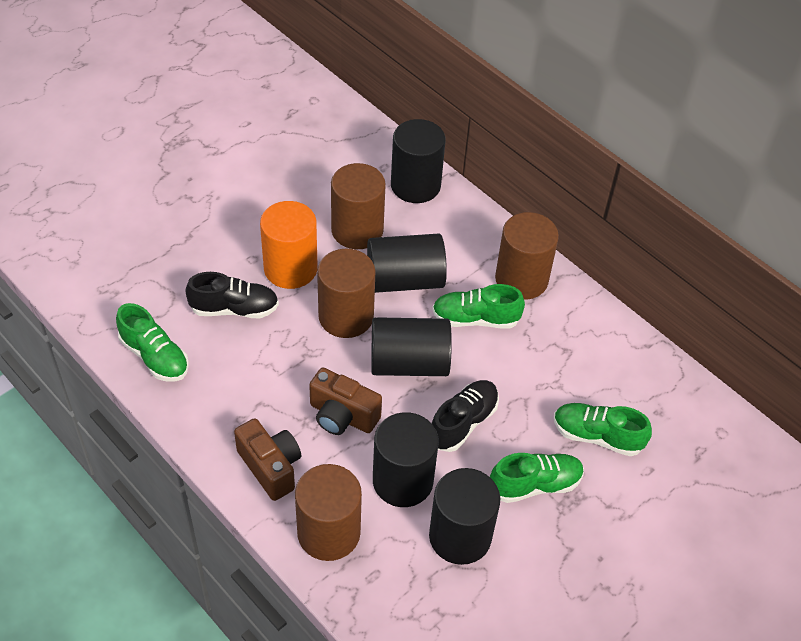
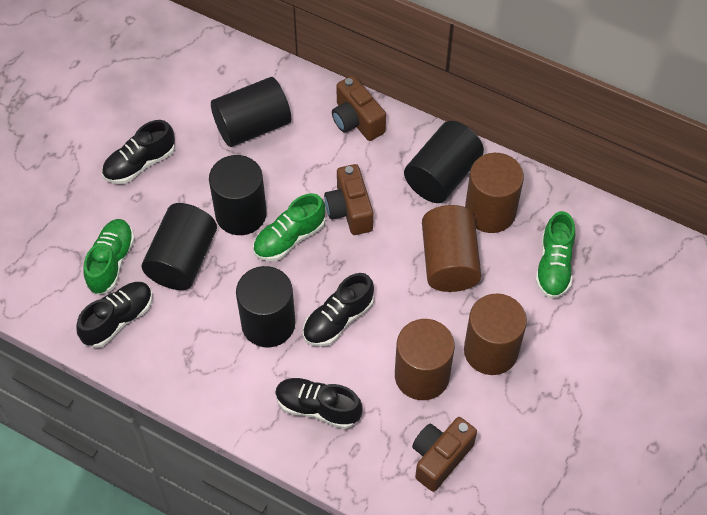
black shoe: [185,272,279,318] [431,380,499,452] = 2 -> [76,282,153,348] [102,120,175,184] [275,377,363,429] [303,273,374,346] = 4
brown camera: [234,418,301,501] [309,368,382,435] = 2 -> [324,164,373,235] [332,75,386,141] [412,417,477,492] = 3
green shoe: [116,303,189,382] [432,284,525,329] [490,453,584,503] [554,403,652,456] = 4 -> [83,219,135,295] [253,193,325,261] [535,211,575,299] = 3
orange cylinder: [260,201,318,289] = 1 -> none = 0

